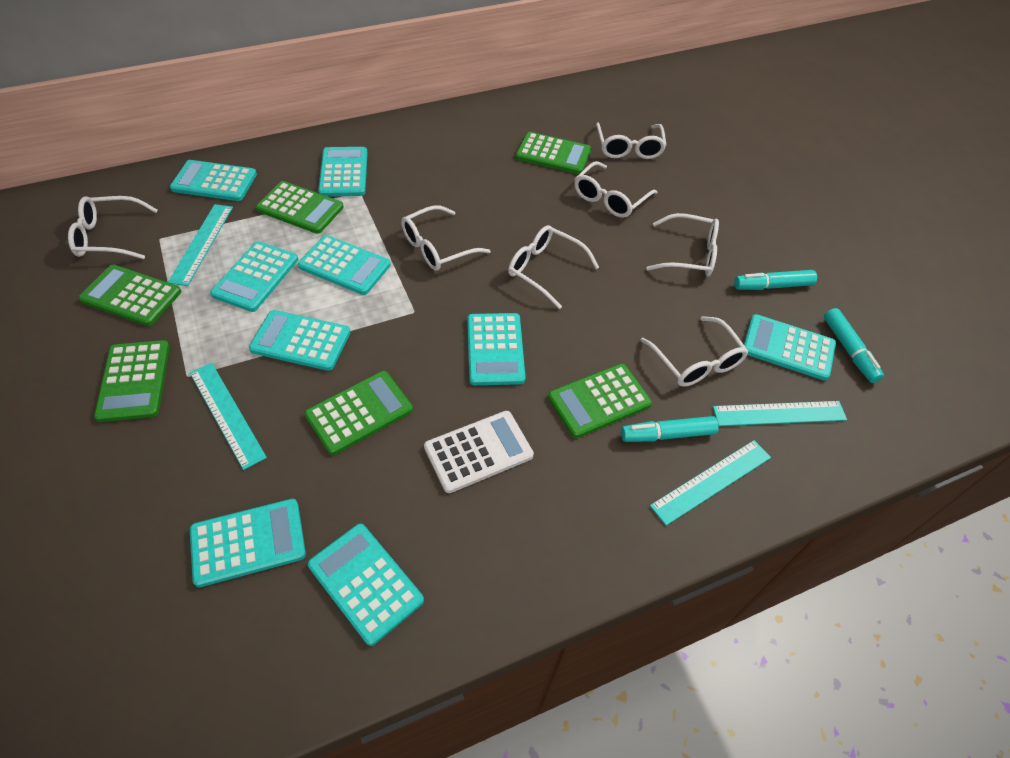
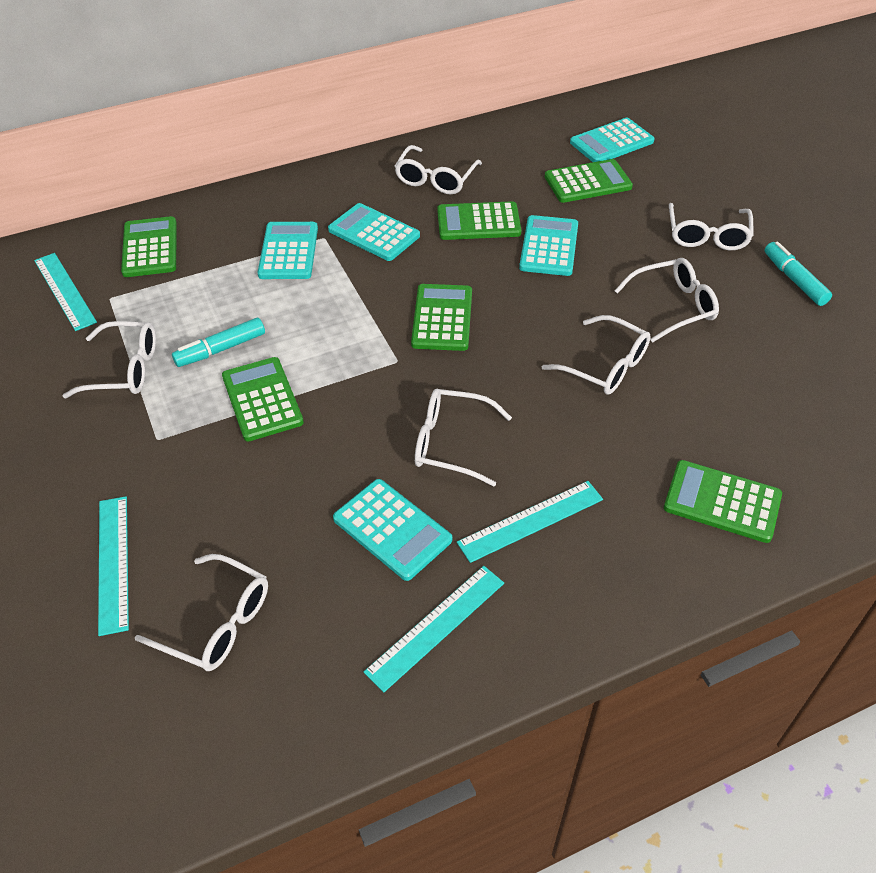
turquoise calculator: [170,160,257,201] [190,499,306,587] [210,241,298,312] [249,310,351,371] [298,235,391,295] [308,524,424,646] [318,147,368,197] [467,313,526,385] [744,314,836,381] = 9 -> [258,222,318,279] [328,203,420,261] [333,479,452,581] [519,215,578,276] [570,118,655,162] = 5
turquoise marker: [621,416,719,442] [734,270,817,290] [824,308,884,383] = 3 -> [172,318,265,367] [764,242,832,306] = 2
white calculator: [424,411,534,493] = 1 -> none = 0

